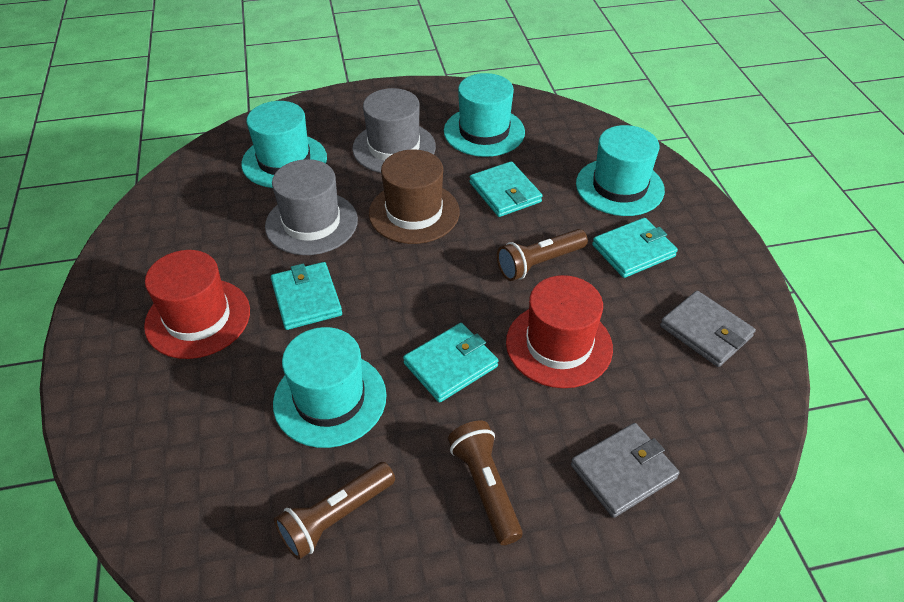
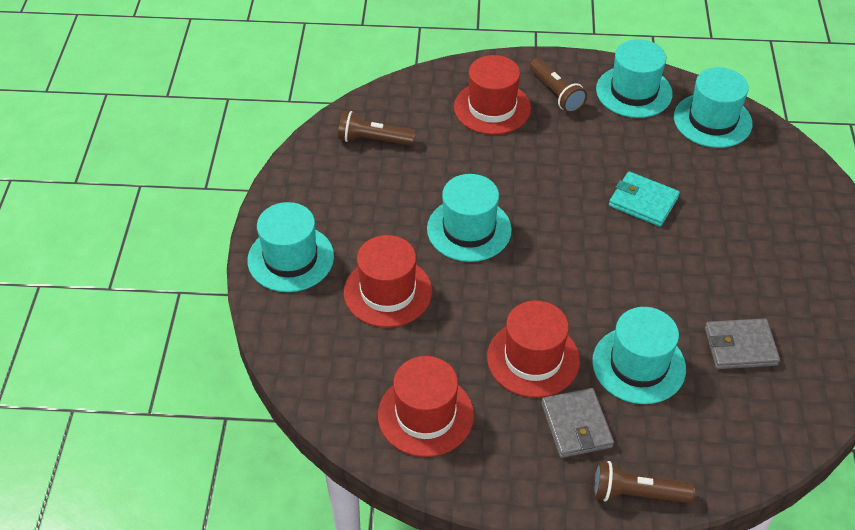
brown hat: [369,150,460,244] = 1 -> none = 0
grey hat: [265,159,358,255] [352,88,436,173] = 2 -> none = 0
red hat: [144,250,250,359] [506,275,613,388] = 2 -> [344,235,432,328] [378,356,474,457] [454,55,531,135] [487,300,580,398] = 4
turquoise hat: [241,101,327,188] [273,327,387,448] [444,73,525,157] [576,125,665,216] = 4 -> [247,202,334,292] [427,174,512,262] [592,307,686,404] [596,39,673,118] [674,67,753,148] = 5
turquoise wallet: [271,262,342,330] [403,323,498,403] [470,161,542,217] [592,218,678,278] = 4 -> [609,172,680,227] = 1

